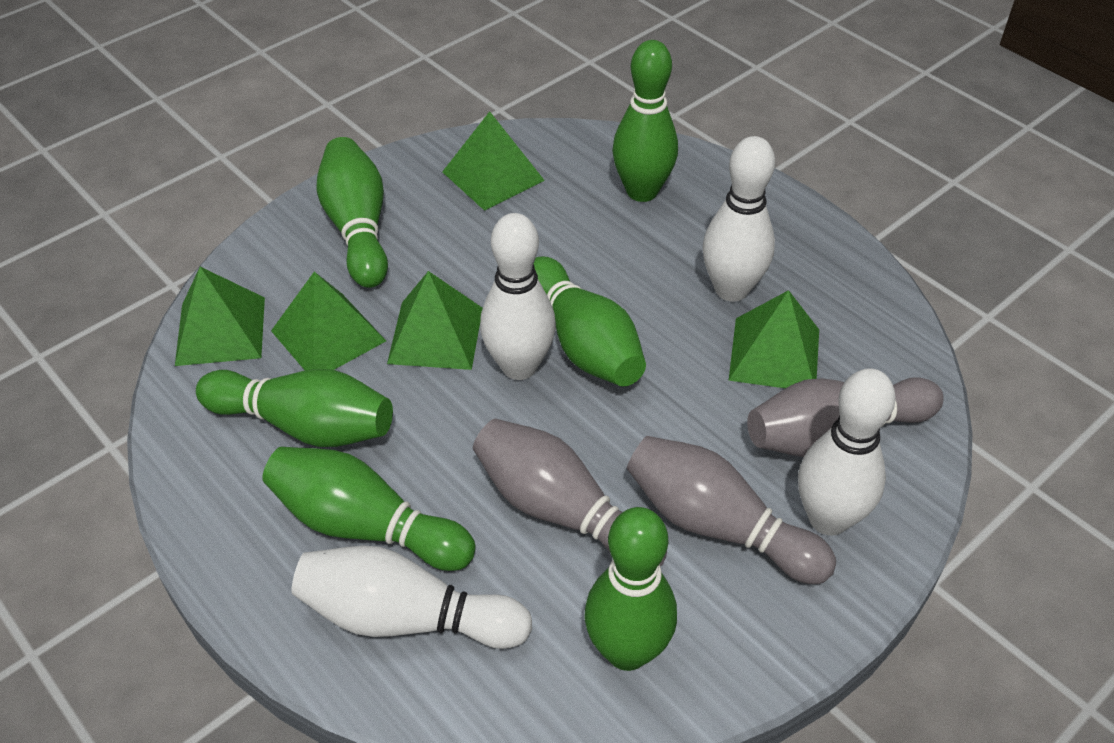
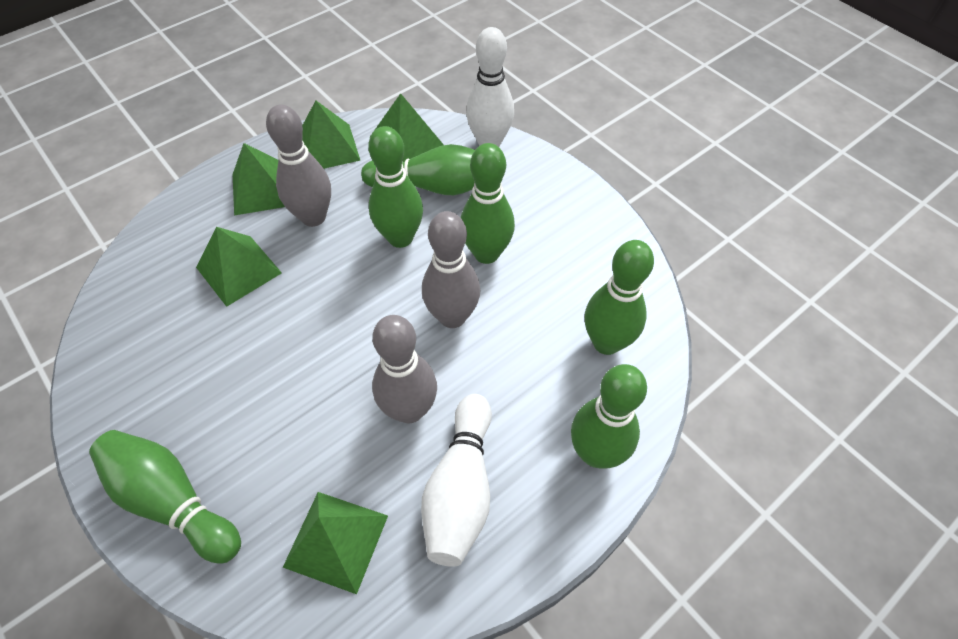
white bowling pin: [291,546,532,649] [480,213,556,380] [703,136,775,302] [798,368,896,536] = 4 -> [421,394,492,567] [466,27,514,147] = 2

